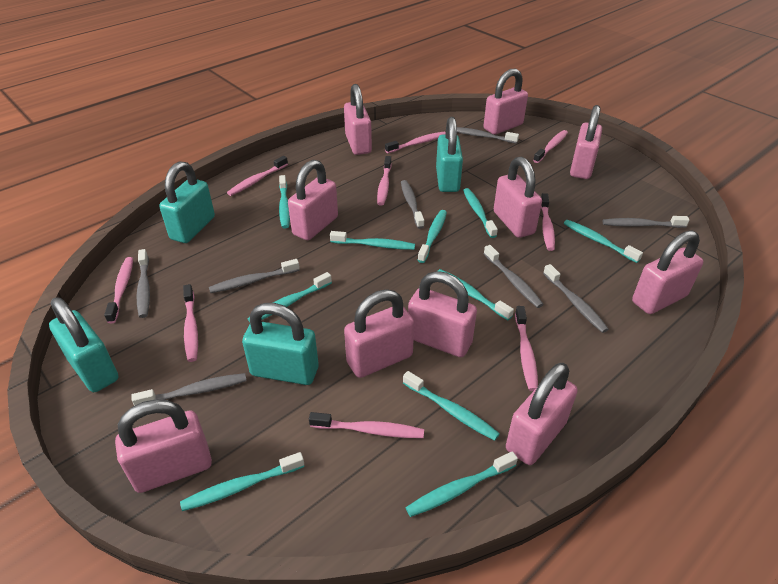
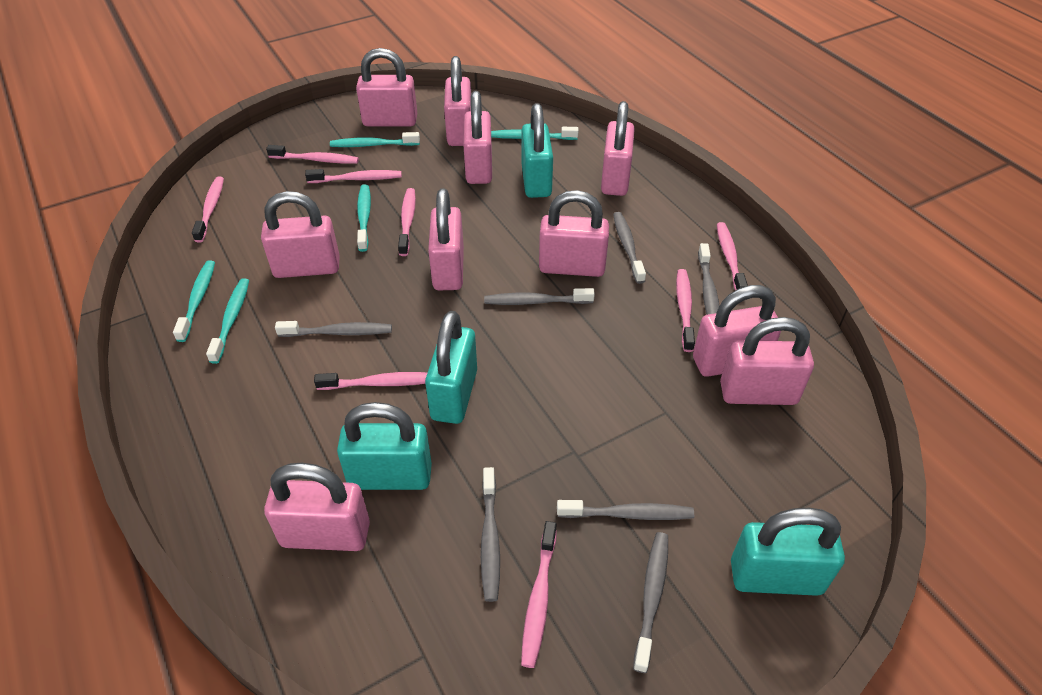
grey toothbrush: [132,373,247,406] [136,249,150,318] [209,259,300,293] [401,180,424,229] [457,127,519,144] [484,245,544,308] [543,264,609,333] [603,216,690,228] = 8 -> [275,321,392,337] [481,467,500,602] [484,288,595,305] [557,500,694,520] [613,212,646,284] [633,532,668,673] [698,243,719,315] = 7
pink toothbrush: [104,257,133,323] [183,284,198,362] [227,156,288,196] [309,412,424,438] [377,156,392,206] [385,132,446,153] [515,306,538,391] [533,130,568,163] [541,193,555,251] = 9 -> [192,176,224,243] [266,145,359,164] [305,169,402,183] [314,372,427,390] [398,188,416,256] [521,521,557,668] [676,269,695,352] [717,222,748,290] = 8
turquoise toothbrush: [180,452,304,511] [248,272,332,322] [279,175,290,229] [330,231,415,250] [403,371,500,441] [405,451,518,517] [418,210,447,263] [438,269,514,320] [463,188,498,238] [564,220,643,263] = 10 -> [173,260,215,342] [206,278,249,364] [330,132,420,147] [357,184,371,252] [491,127,578,140] = 5

